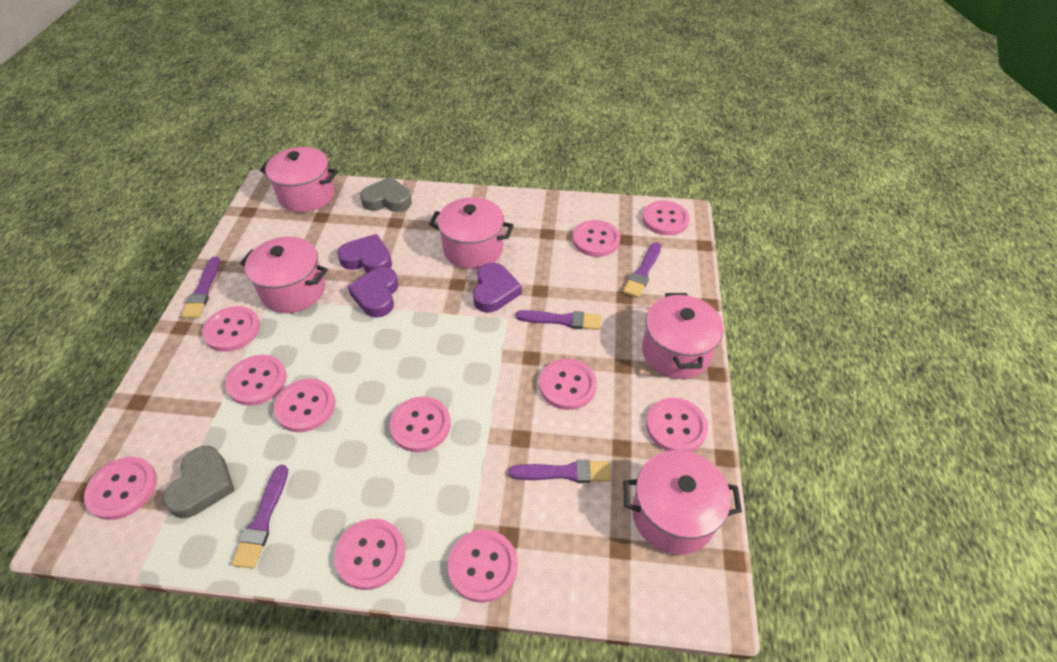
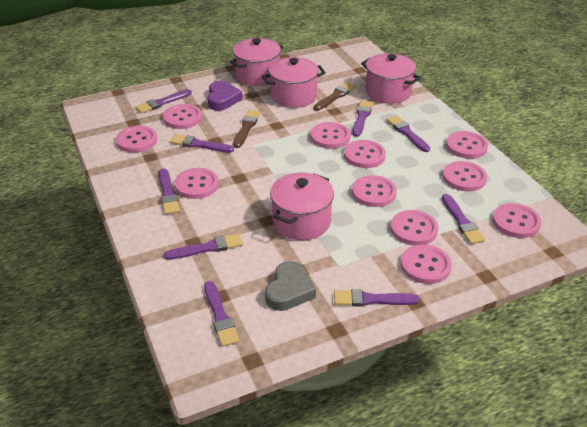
brown brush: none = 0 -> [233,110,260,148] [313,82,356,111] = 2
grey heart: [163,446,235,518] [360,177,412,212] = 2 -> [265,261,316,311] = 1
pink pot: [240,236,328,313] [260,147,338,213] [429,197,514,269] [623,450,742,555] [642,293,724,379] = 5 -> [230,38,283,86] [262,57,326,108] [270,173,334,240] [361,53,421,104] = 4
purple brush: [181,257,220,318] [232,465,288,569] [509,460,612,483] [516,310,601,330] [623,242,661,298] = 5 -> [135,89,192,114] [159,168,180,214] [164,233,243,260] [170,134,234,153] [204,281,239,347] [334,289,420,306] [352,100,373,137] [387,116,430,152] [442,194,485,244] = 9
purple heart: [337,234,392,273] [347,267,398,318] [473,263,522,313] = 3 -> [207,81,243,111] = 1

